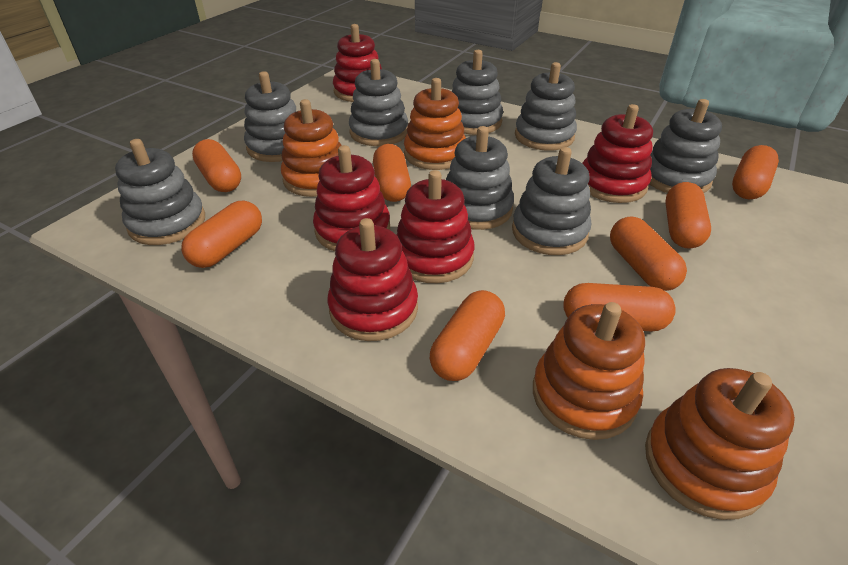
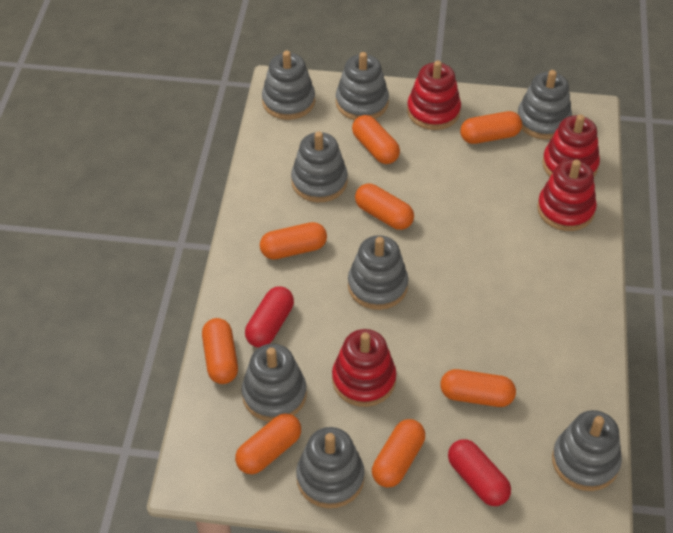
orange stacking toy: [281,99,342,197] [404,78,466,170] [533,302,645,440] [645,368,795,520] = 4 -> none = 0
red capsule: none = 0 -> [245,286,294,348] [448,439,511,506] = 2
red stacking toy: [313,145,390,251] [327,218,418,341] [333,24,382,102] [396,170,475,283] [582,104,653,203] = 5 -> [332,329,396,407] [407,60,461,130] [537,160,597,231] [542,114,600,177] = 4

